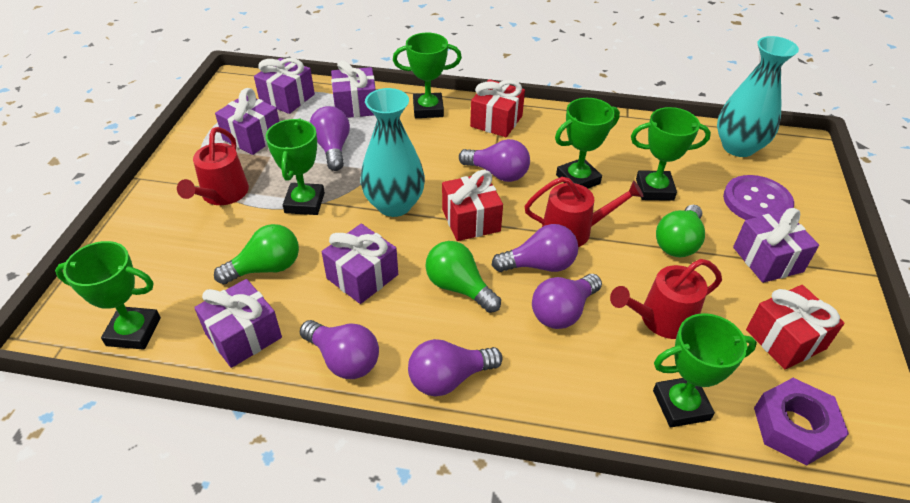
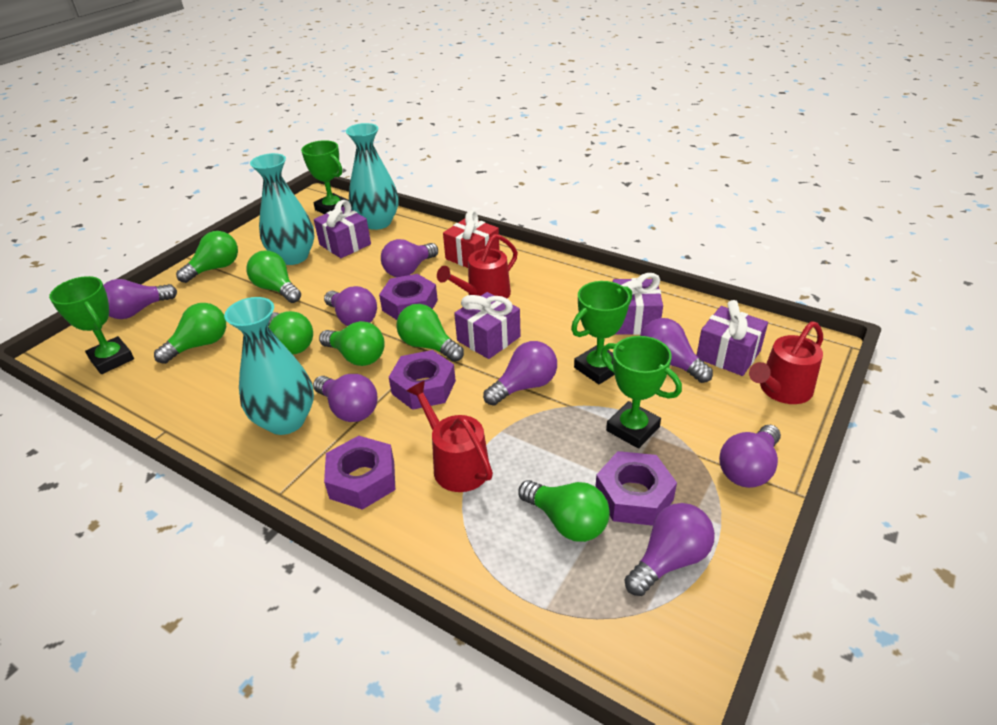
green light bulb: [214,224,299,284] [425,241,501,313] [656,205,705,257] = 3 -> [154,303,226,364] [176,231,238,283] [247,250,301,303] [268,311,313,354] [319,321,385,366] [396,304,464,362] [518,480,610,542] = 7
green trophy: [55,241,161,350] [265,119,325,215] [393,33,462,118] [555,98,620,188] [631,107,711,201] [653,313,757,427] = 6 -> [49,276,134,374] [301,140,349,214] [571,281,632,385] [601,336,682,449] = 4
purple button: [723,175,794,220] = 1 -> none = 0
purple gift: [194,279,282,368] [215,88,280,155] [254,58,315,114] [322,224,398,304] [331,60,376,118] [733,208,819,283] = 6 -> [314,200,371,258] [454,292,521,359] [613,273,663,335] [696,300,768,376] = 4
purple light bulb: [300,320,379,379] [310,106,350,171] [408,339,503,396] [459,139,530,182] [492,224,578,272] [532,274,602,329] = 6 -> [103,279,177,319] [313,374,378,422] [324,286,377,326] [381,239,438,277] [483,341,557,406] [625,503,715,596] [640,318,713,383] [719,425,781,488] = 8
purple nut: [754,378,849,466] = 1 -> [324,436,395,510] [379,274,438,320] [389,350,456,410] [595,451,677,526] = 4
red gift: [442,170,503,241] [470,79,525,137] [746,285,845,369] = 3 -> [443,210,500,268] = 1
turquoise vase: [360,88,425,217] [717,36,799,157] = 2 -> [224,297,314,435] [250,153,314,265] [346,123,399,230] = 3

